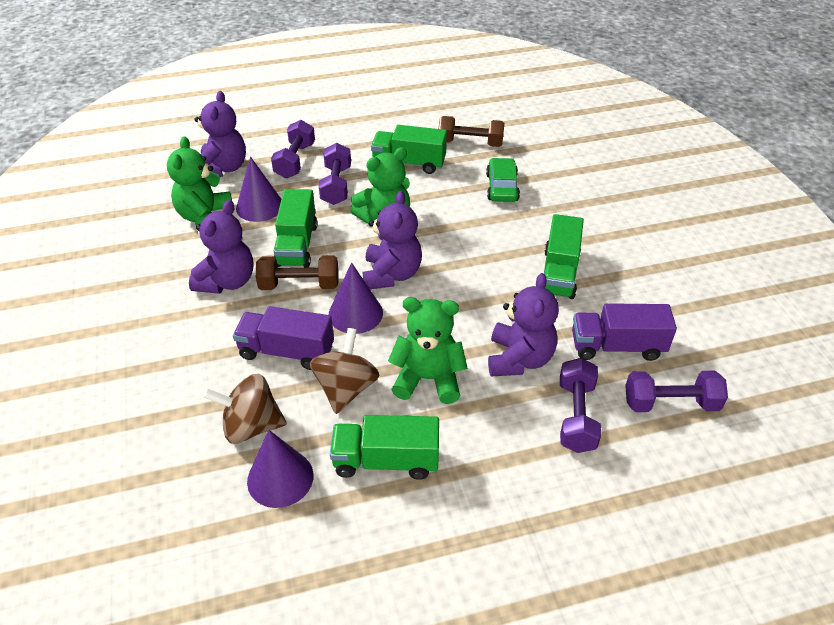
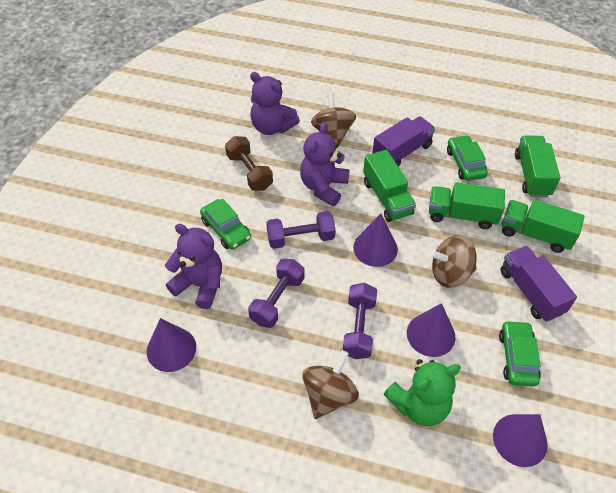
brown dumbbell: [256,255,338,290] [438,116,504,147] = 2 -> [225,136,273,191] = 1
brown spinning top: [203,374,287,444] [310,328,379,414] = 2 -> [302,350,359,419] [311,92,356,148] [429,235,477,288] = 3
green car: [486,158,520,202] = 1 -> [200,199,251,249] [447,135,488,181] [499,320,541,386] = 3
green teddy bear: [167,136,232,225] [350,147,410,224] [388,297,468,404] = 3 -> [384,359,461,426] = 1
purple cone: [236,157,281,222] [247,430,314,508] [329,262,383,334] = 3 -> [147,318,196,372] [353,213,398,267] [407,303,455,357] [493,414,548,467] = 4
purple dumbbell: [271,120,315,179] [319,143,351,205] [560,358,601,453] [625,371,728,412] = 4 -> [248,259,305,328] [266,211,336,249] [343,283,377,359] = 3
purple teddy bear: [189,200,254,294] [194,91,246,177] [363,191,422,289] [488,273,559,376] = 4 -> [165,224,222,309] [250,72,300,135] [300,122,350,206] = 3

